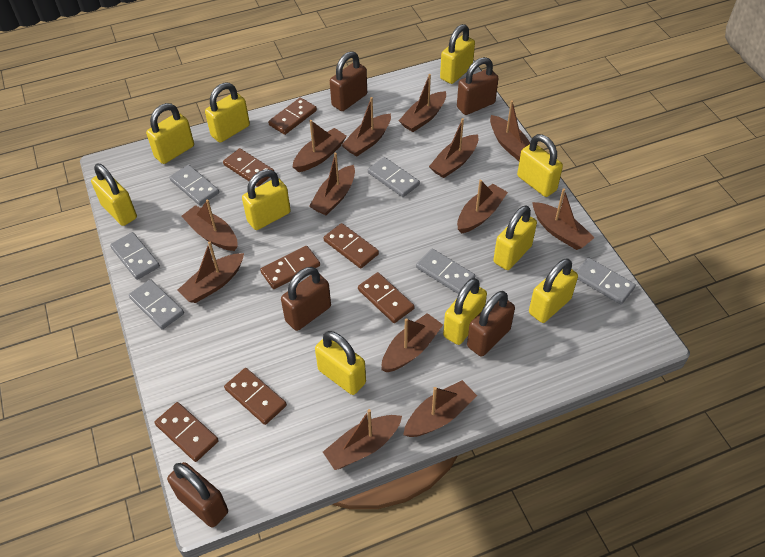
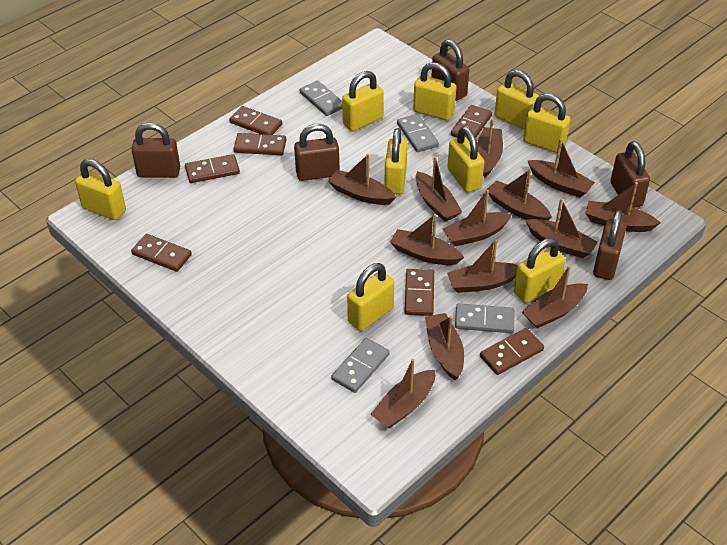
grey domino: [110,232,160,280] [129,279,184,329] [170,165,219,206] [368,157,420,197] [416,248,475,294] [576,257,636,304] = 6 -> [300,81,342,116] [331,338,390,393] [397,114,439,152] [455,303,514,333] = 4
yellow padlock: [91,163,137,226] [146,103,194,164] [205,82,250,143] [242,170,291,230] [315,331,366,395] [440,24,475,84] [443,278,487,345] [493,205,537,270] [517,134,563,197] [529,259,578,323] = 10 -> [75,159,126,220] [342,71,383,131] [347,263,394,331] [384,128,408,194] [413,62,456,120] [447,126,484,193] [494,70,539,130] [514,238,565,303] [523,93,570,153] = 9

